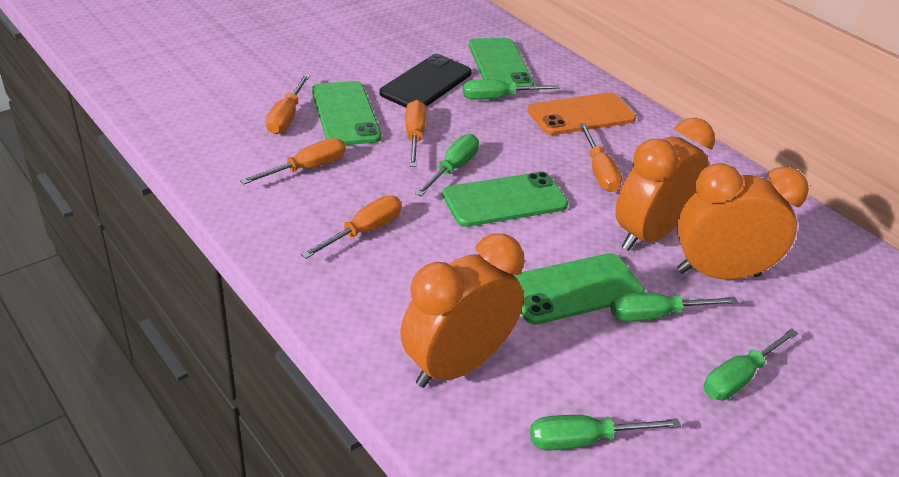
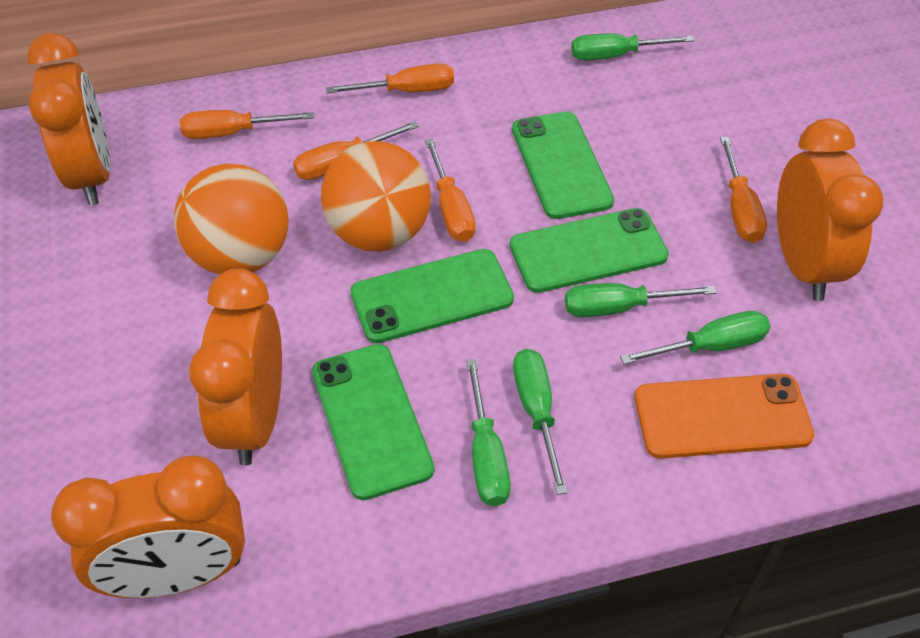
black phone: [379,54,472,108] = 1 -> none = 0
orange ball: none = 0 -> [174,164,289,274] [321,141,431,252] = 2
orange clock: [400,233,525,388] [615,118,715,251] [677,163,809,279] = 3 -> [27,33,111,205] [51,456,245,598] [189,268,282,466] [777,119,884,301] = 4

